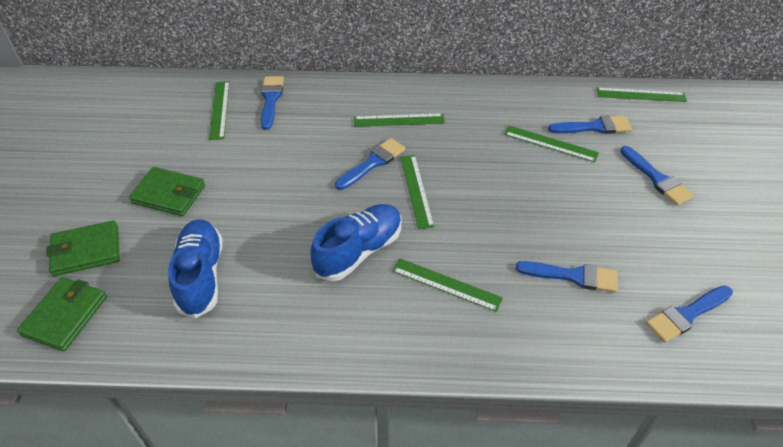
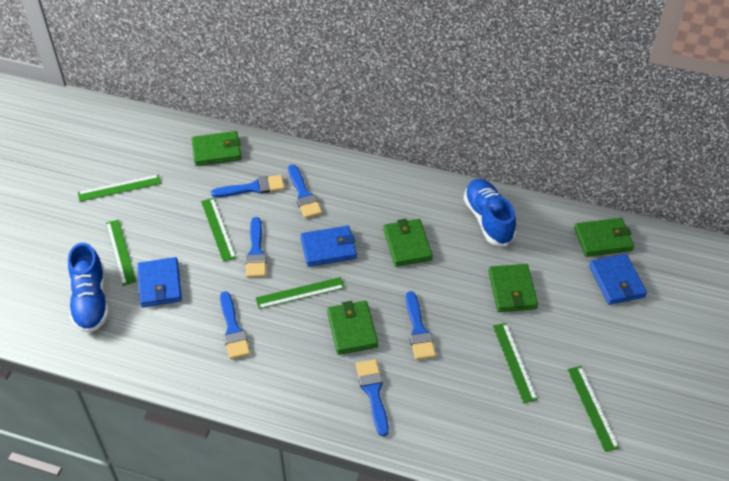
blue wallet: none = 0 -> [137,257,182,307] [301,225,357,267] [589,254,647,305] = 3
green wallet: [17,277,107,351] [46,220,120,276] [129,167,205,216] = 3 -> [192,131,241,166] [327,301,378,355] [383,219,433,267] [488,264,538,312] [574,218,634,257] = 5

